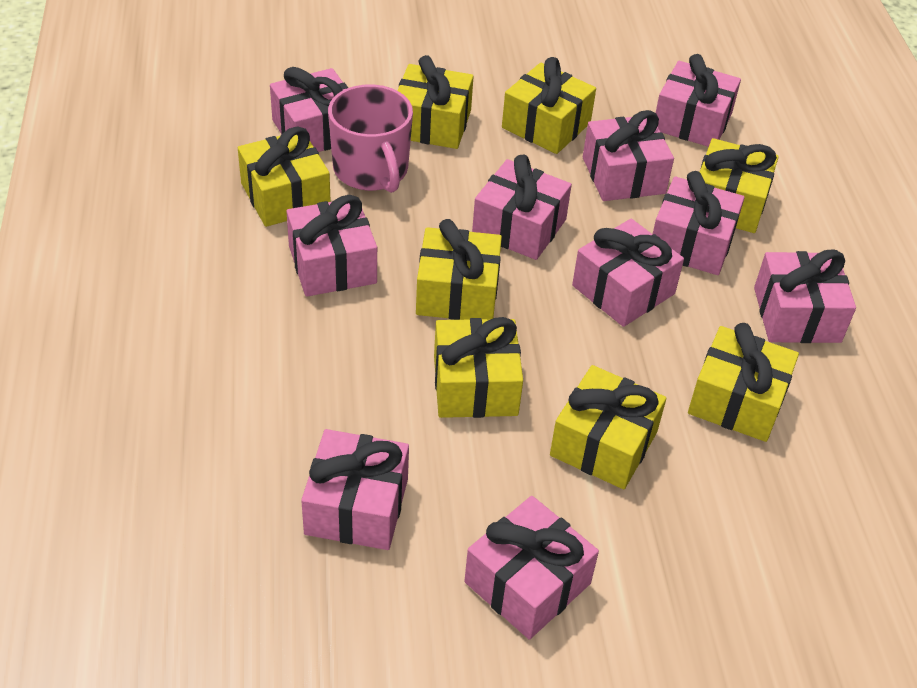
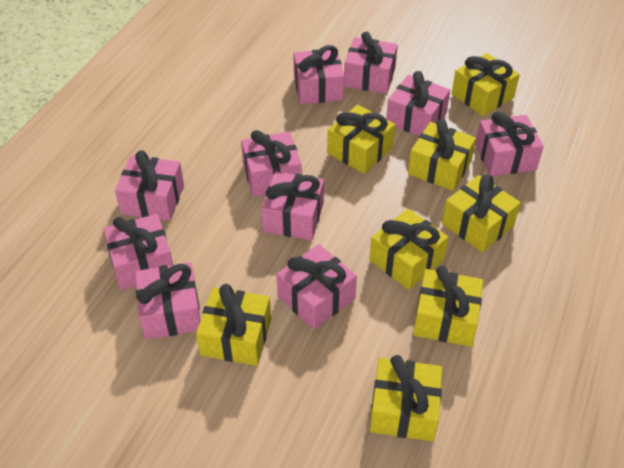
pink mug: [328,85,413,193] = 1 -> none = 0

